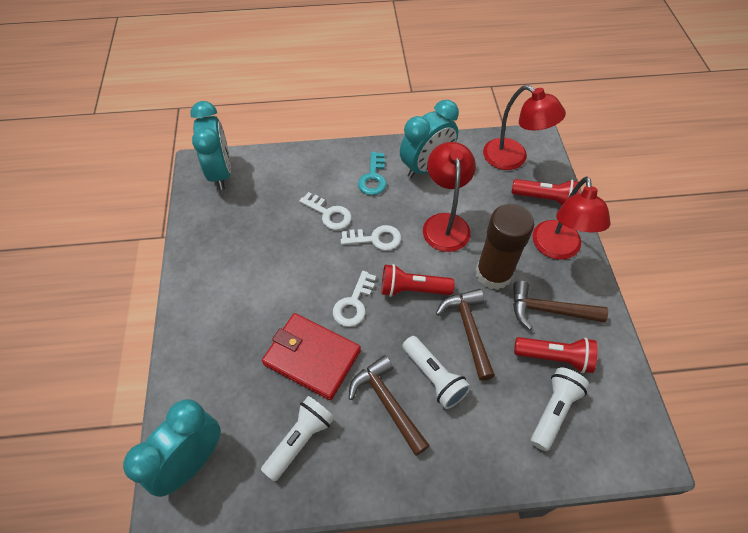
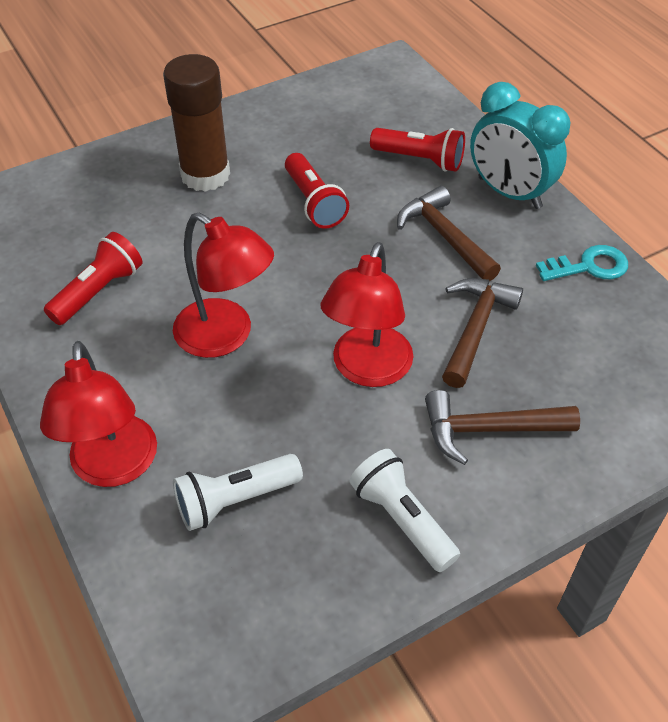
red wallet: [262,313,361,400] = 1 -> none = 0
turquoise clock: [123,399,221,497] [190,101,231,190] [400,100,459,178] = 3 -> [470,82,570,209] = 1
white flashlight: [261,396,335,482] [402,336,471,409] [531,367,589,451] = 3 -> [173,454,303,531] [349,449,460,572] = 2
white key: [299,192,352,230] [333,271,376,327] [341,225,401,251] = 3 -> none = 0

